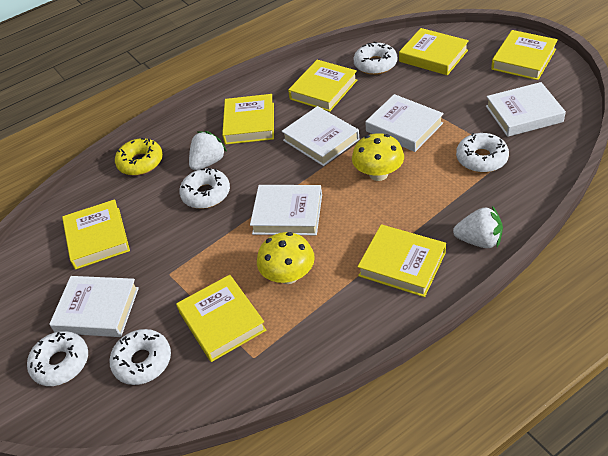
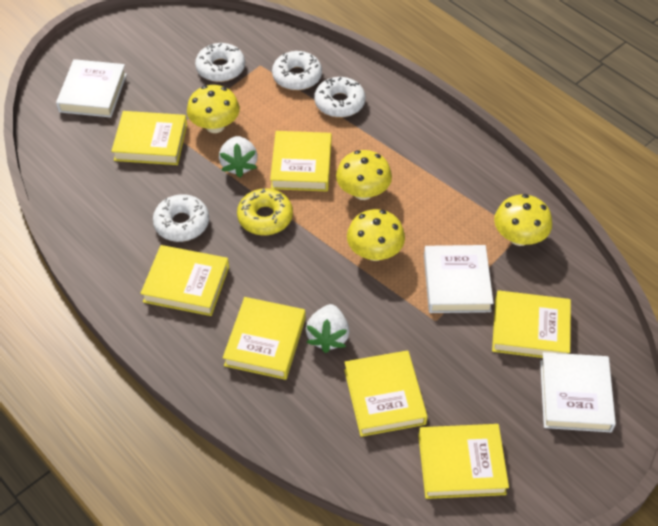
white book: [49,276,139,337] [250,185,322,235] [282,106,359,166] [365,94,444,152] [486,82,566,137] = 5 -> [56,59,127,118] [424,245,494,313] [540,352,616,432] = 3
white donut: [27,331,88,386] [109,329,171,385] [179,168,230,209] [354,42,397,75] [456,133,509,173] = 5 -> [153,194,209,242] [195,43,245,82] [272,51,322,90] [314,77,365,118] = 4
yellow mushroom: [257,232,315,284] [352,133,404,181] = 2 -> [187,85,240,133] [336,150,392,200] [347,209,405,261] [494,194,552,246] = 4

